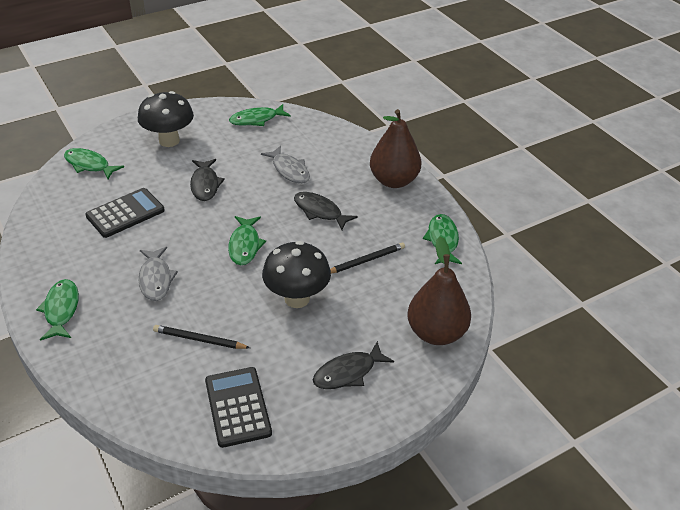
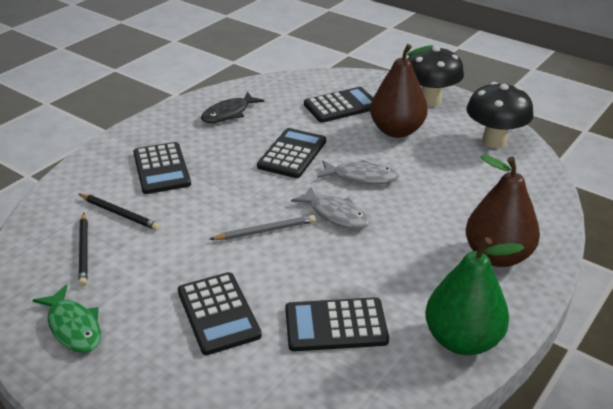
black calculator: [85,188,165,238] [205,367,272,448] = 2 -> [133,142,191,194] [178,272,262,355] [257,128,326,178] [285,297,389,351] [304,87,373,123] = 5
black fish: [190,159,225,201] [294,192,358,230] [313,341,394,389] = 3 -> [201,92,264,123] = 1
green fish: [36,279,79,341] [64,148,124,179] [228,216,266,265] [229,104,291,126] [423,214,462,264] = 5 -> [33,285,101,353] = 1
green pear: none = 0 -> [425,237,524,355] = 1
grey pencil: none = 0 -> [210,215,316,240] = 1

